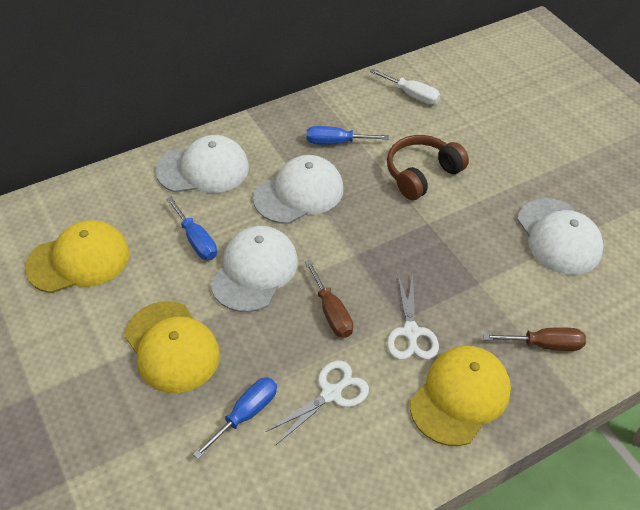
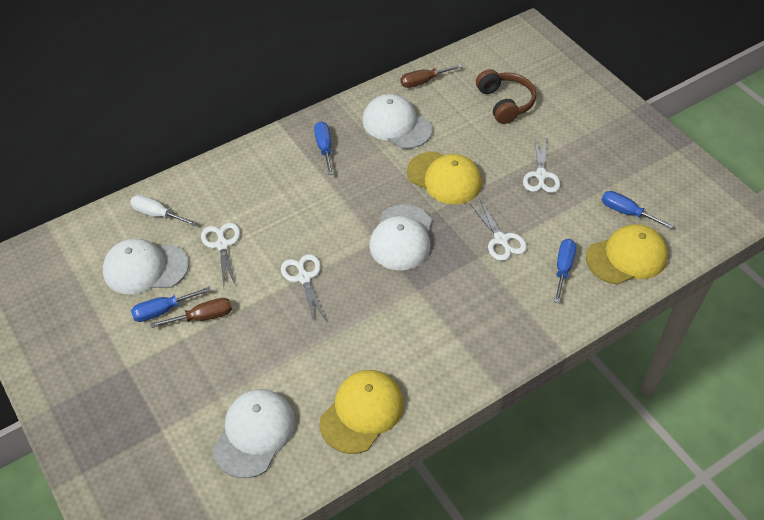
blue screwdriver: [166,197,217,260] [193,377,277,459] [307,126,389,145] = 3 -> [131,287,211,322] [314,121,333,175] [554,239,576,303] [602,191,674,229] = 4
white scissors: [266,361,369,445] [387,274,439,360] = 2 -> [201,223,240,287] [281,254,326,321] [469,198,527,261] [523,138,561,193] = 4

